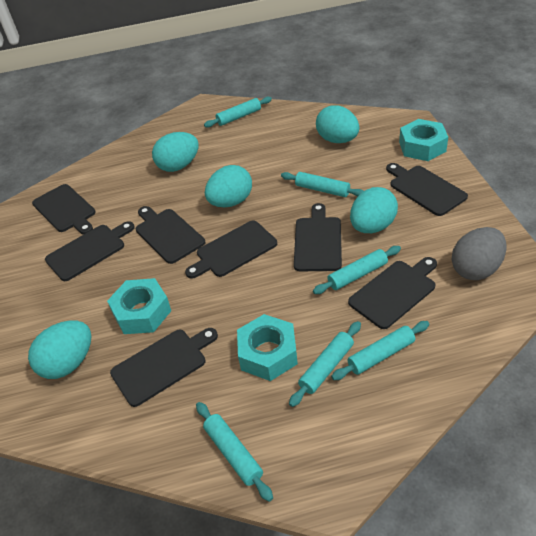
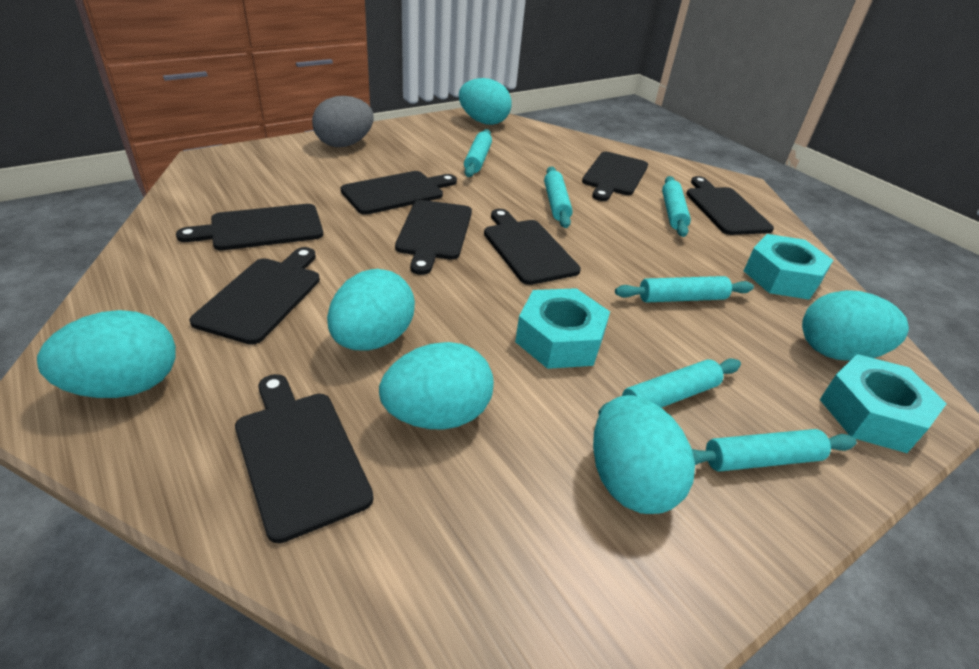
turquoise egg: [28,321,91,379] [152,132,198,172] [205,165,252,207] [316,105,359,143] [350,187,398,233] = 5 -> [37,310,176,398] [327,269,415,350] [379,342,494,430] [459,78,512,125] [593,395,695,514] [802,290,909,361] = 6

